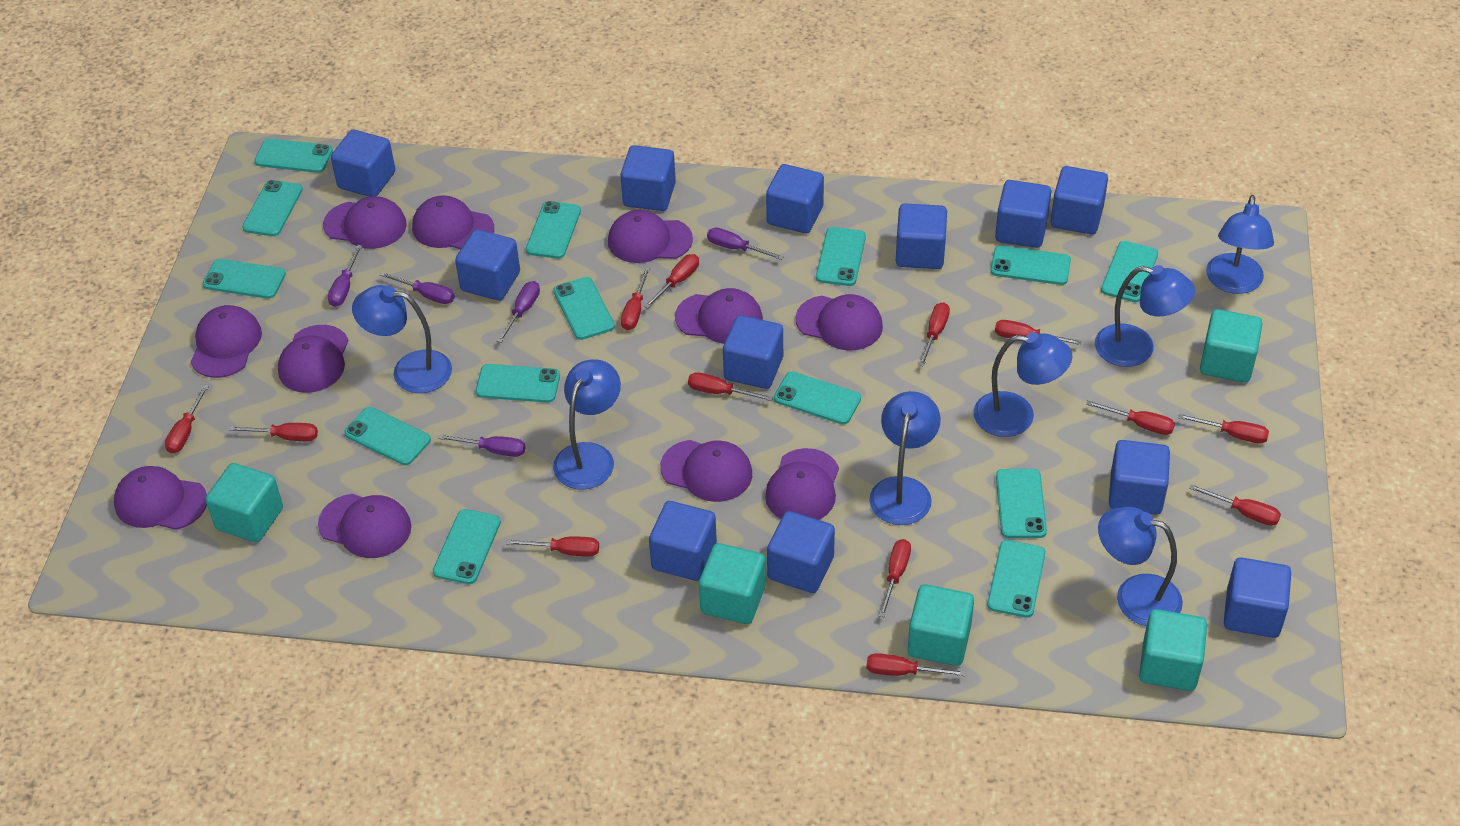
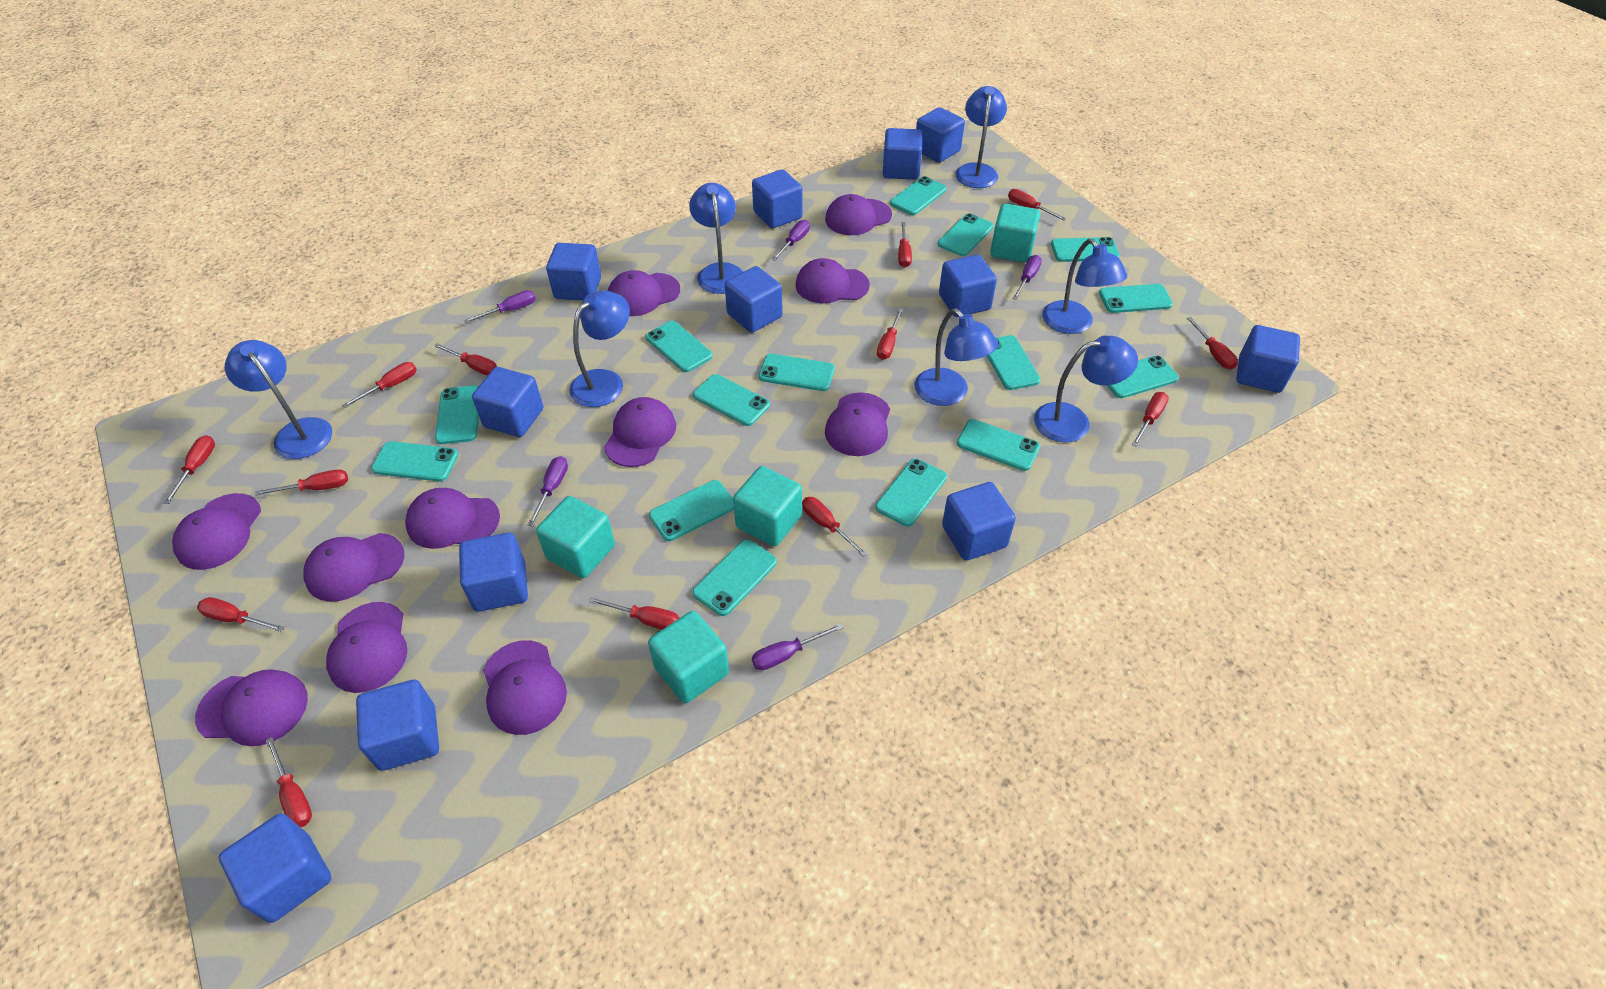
turquoise cube: [206,463,283,542] [699,543,766,624] [908,584,974,666] [1139,609,1207,691] [1200,309,1263,383] = 5 -> [536,496,615,578] [648,611,729,703] [733,466,802,546] [990,204,1040,262] = 4
turquoise phone: [203,259,286,299] [242,180,303,236] [254,138,333,173] [344,407,431,465] [433,509,501,584] [476,364,560,403] [526,201,581,259] [553,277,615,340] [774,371,861,425] [816,227,866,286] [987,540,1045,618] [991,245,1071,285] [996,469,1047,538] [1101,241,1158,302] = 14 -> [371,441,458,482] [435,385,479,444] [646,321,713,372] [649,480,734,541] [693,374,770,426] [693,539,777,616] [759,354,835,391] [875,459,947,526] [890,176,947,215] [938,213,994,256] [957,419,1040,471] [987,335,1041,390] [1051,237,1120,262] [1099,284,1173,313] [1107,355,1179,398] = 15

